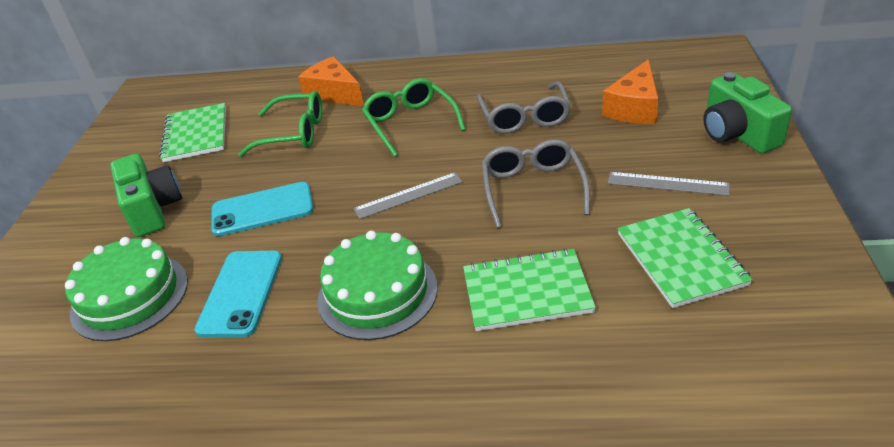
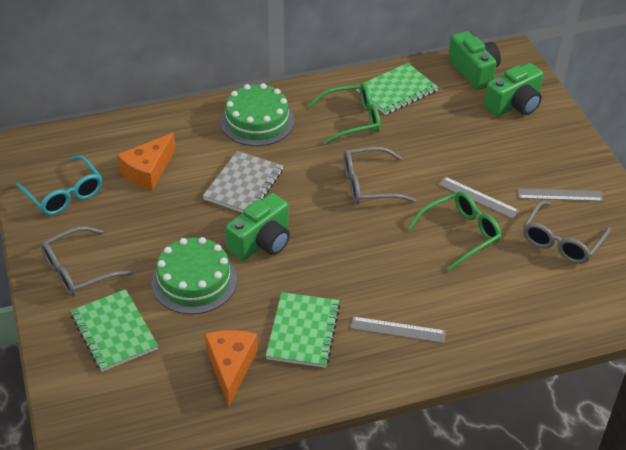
green camera: [110,154,182,237] [703,72,792,153] = 2 -> [225,193,290,261] [448,31,501,90] [484,63,543,116] = 3
grey glasses: [477,82,571,134] [482,139,590,228] = 2 -> [41,226,134,296] [343,147,416,204] [523,201,610,264] = 3
grey notebook: none = 0 -> [203,151,283,213] = 1
grey ruler: [354,172,463,219] [608,172,730,196] = 2 -> [350,316,446,343] [438,177,519,219] [517,188,603,201] = 3
turquoise glasses: none = 0 -> [15,155,103,215] = 1
turquoise phone: [194,251,282,337] [211,182,313,236] = 2 -> none = 0

